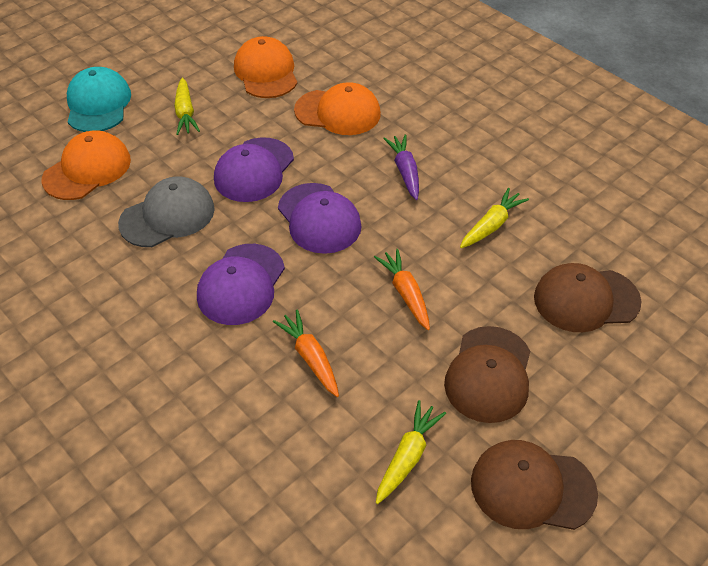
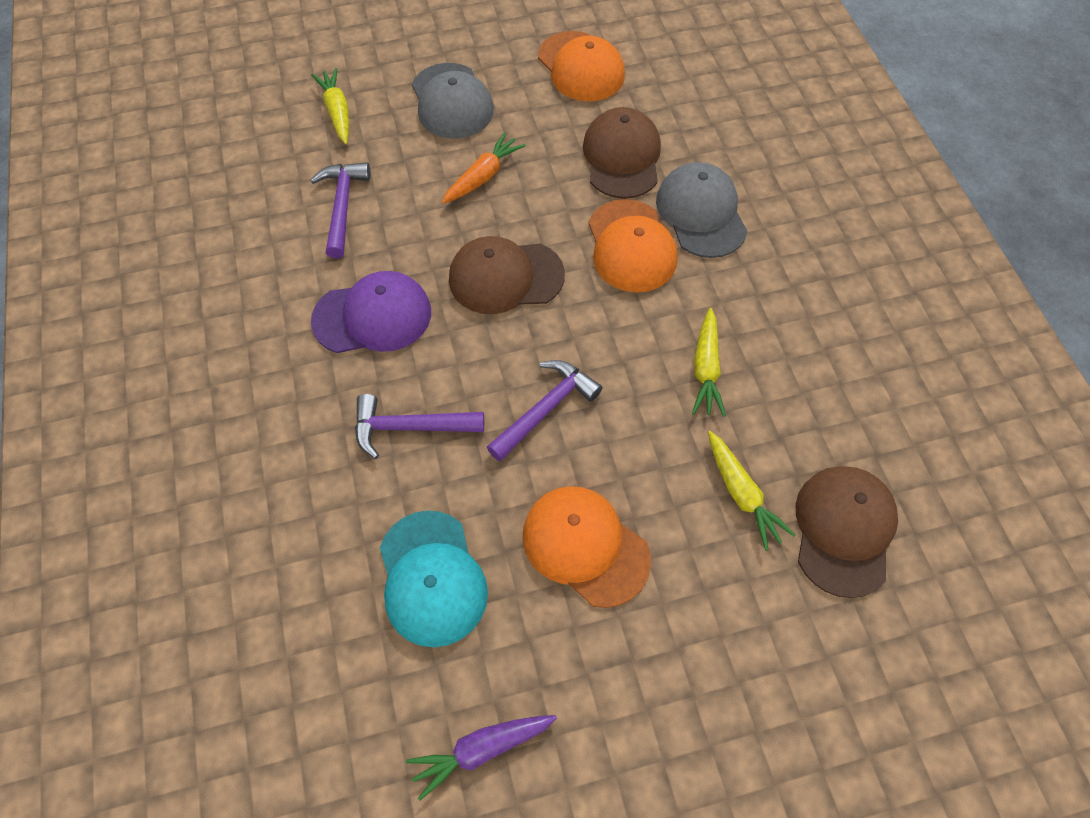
grey cap: [118,176,215,247] = 1 -> [412,63,494,139] [656,162,748,258] = 2
orange carrot: [273,310,339,397] [374,249,430,330] = 2 -> [442,132,526,204] = 1
purple cap: [197,244,285,325] [214,137,294,202] [278,183,362,254] = 3 -> [311,271,431,353] = 1
purple hammer: none = 0 -> [310,162,371,258] [355,394,484,459] [487,360,603,461] = 3

